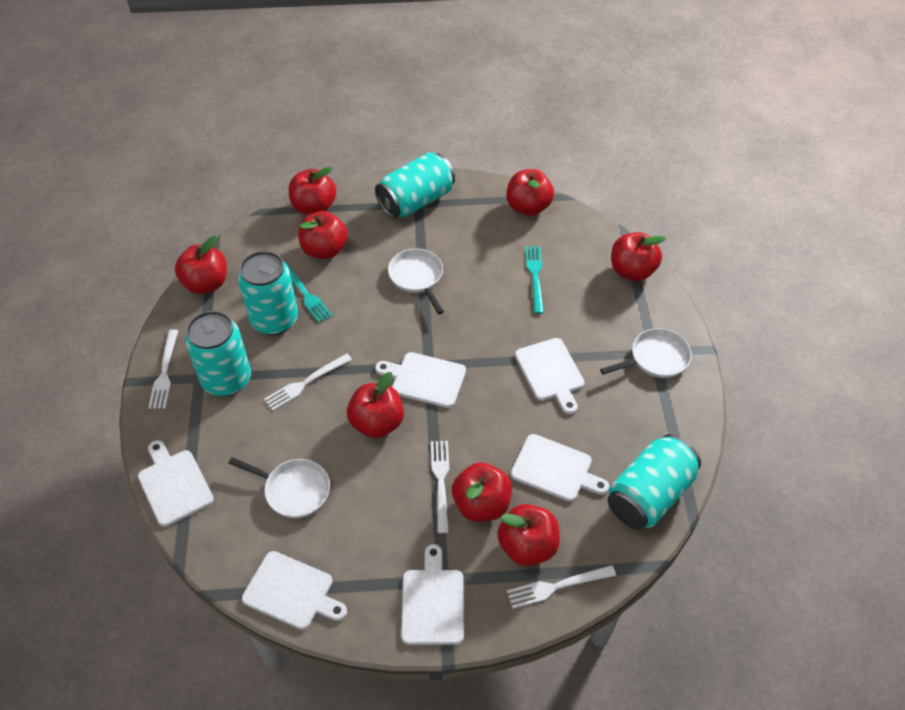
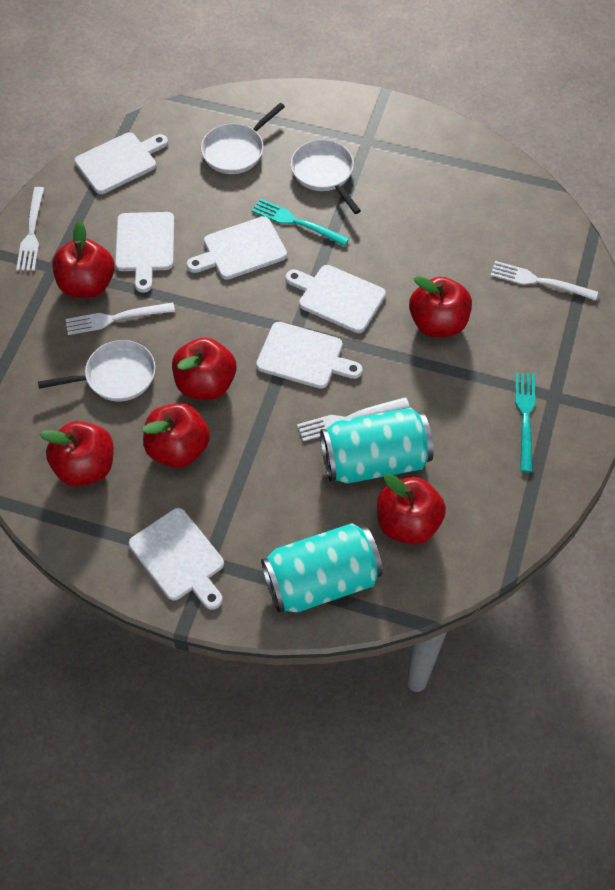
red apple: [175,236,227,294] [289,167,336,215] [298,211,348,259] [347,372,404,438] [452,462,512,522] [497,504,560,566] [507,169,554,216] [611,232,666,281] = 8 -> [40,421,114,487] [52,221,114,298] [142,403,210,468] [172,337,236,400] [377,474,446,544] [409,276,472,337] = 6
turquoise can: [185,311,251,396] [238,251,298,335] [375,152,455,219] [608,434,701,530] = 4 -> [261,523,383,613] [320,408,434,484] = 2

